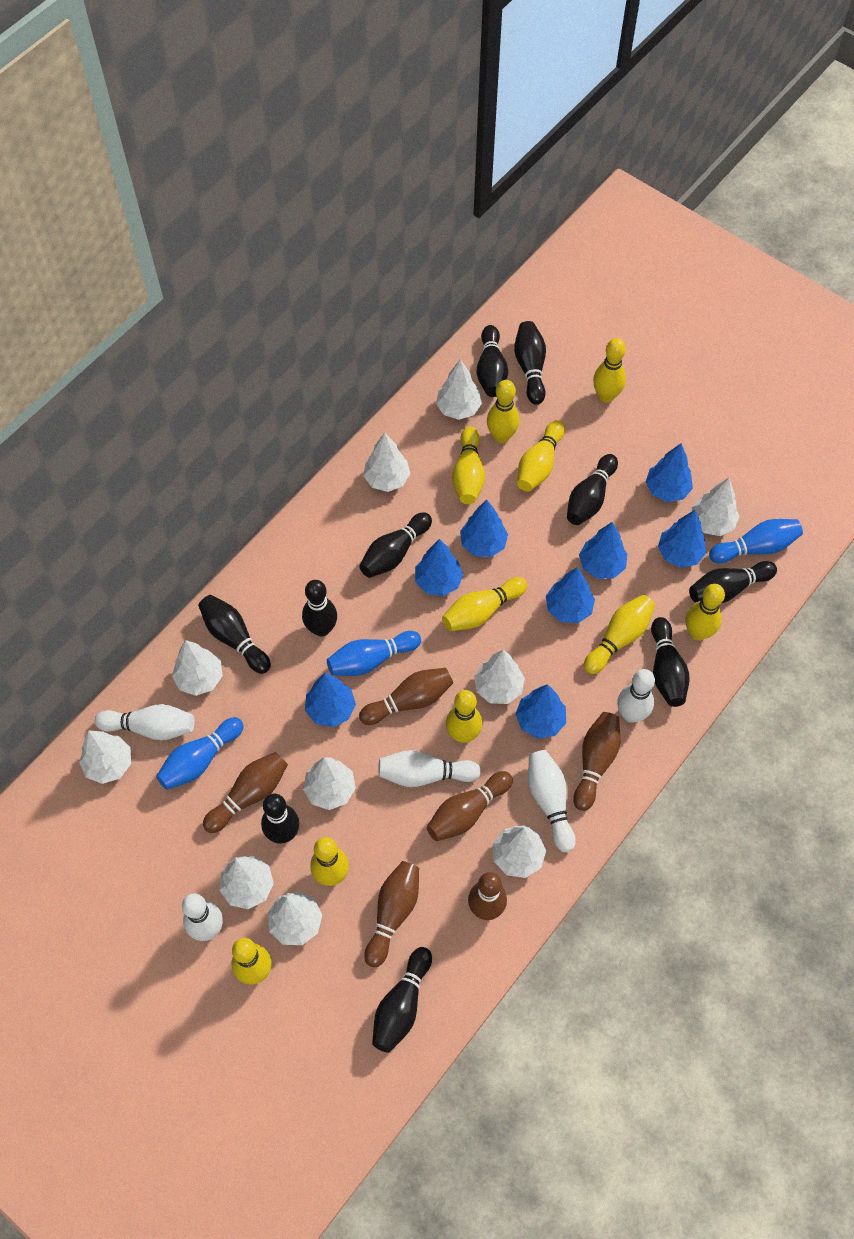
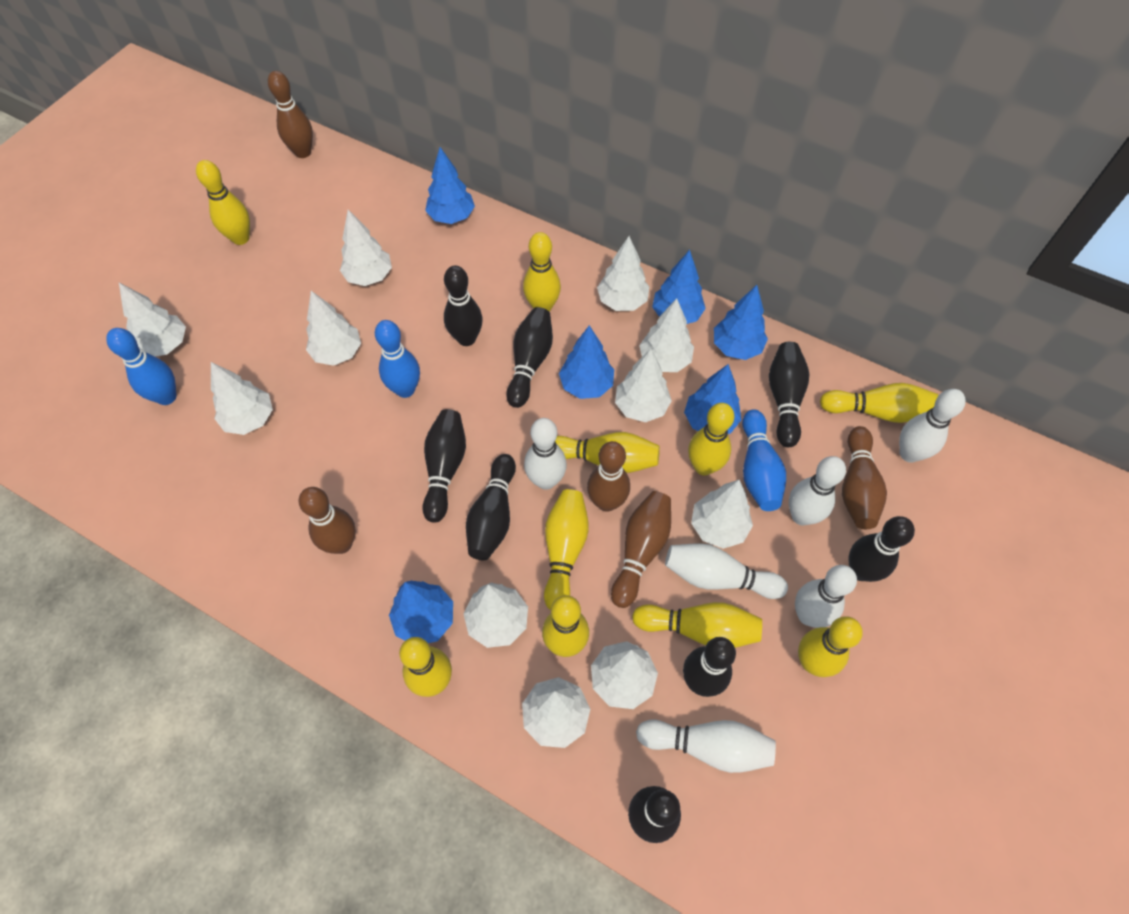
black bowling pin: [198,595,271,674] [261,794,299,844] [302,580,337,637] [359,512,432,578] [372,947,432,1053] [476,325,508,397] [514,321,546,405] [567,454,618,525] [651,617,689,707] [689,561,777,603] = 10 -> [422,409,466,523] [444,266,483,346] [466,454,516,560] [506,307,553,408] [628,786,681,843] [683,637,736,697] [769,342,809,447] [848,516,915,582] = 8
blue tree: [305,673,356,727] [415,539,463,596] [460,500,508,557] [515,684,566,739] [546,567,595,623] [579,522,627,579] [646,443,693,502] [658,510,706,568] = 8 -> [389,581,453,643] [425,147,475,224] [559,325,614,399] [652,250,706,324] [684,364,742,434] [714,285,768,360] = 6
brown bowling pin: [203,752,288,833] [359,668,453,725] [364,861,419,967] [427,771,513,841] [468,872,507,920] [573,712,620,811] = 6 -> [268,71,313,158] [299,487,356,554] [587,441,630,512] [611,491,671,608] [842,426,887,529] = 5
white bowling pin: [95,704,194,741] [182,893,223,941] [378,750,481,787] [528,750,576,852] [617,669,655,723] = 5 -> [524,418,567,490] [636,719,776,773] [665,543,788,599] [789,456,846,525] [795,565,857,628] [899,389,966,463] = 6
white tree: [79,731,131,784] [172,640,223,696] [219,856,274,909] [268,891,322,945] [303,757,356,810] [363,433,410,492] [436,359,482,420] [474,650,525,704] [493,825,546,878] [692,478,739,536] = 10 -> [119,283,186,356] [211,362,273,435] [306,291,361,366] [340,210,392,286] [464,583,528,648] [522,677,590,748] [591,641,658,709] [597,236,650,311] [615,349,672,422] [639,299,694,372] [691,480,753,549] = 11

